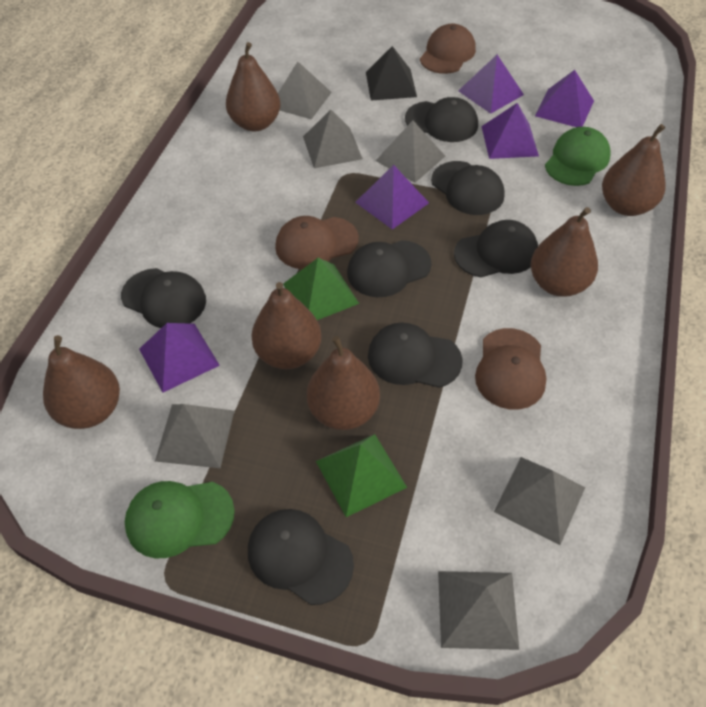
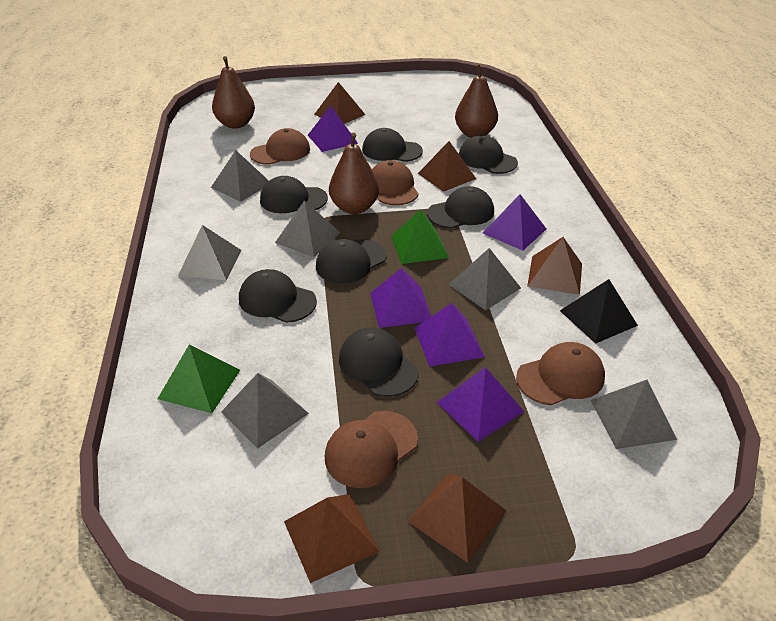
brown cap: [275,216,359,269] [420,24,476,74] [475,328,546,410] = 3 -> [250,128,310,165] [325,411,418,488] [372,160,419,205] [516,342,605,405] = 4
brown pear: [43,335,120,429] [226,42,280,131] [251,282,321,369] [307,336,380,430] [531,207,598,297] [602,124,666,216] = 6 -> [212,56,255,129] [329,133,379,214] [455,64,498,138] = 3
brown pyramid: none = 0 -> [284,494,380,583] [315,82,365,124] [407,474,507,563] [418,141,476,192] [527,237,582,295] = 5
green cap: [125,481,235,558] [545,127,611,186] = 2 -> none = 0

